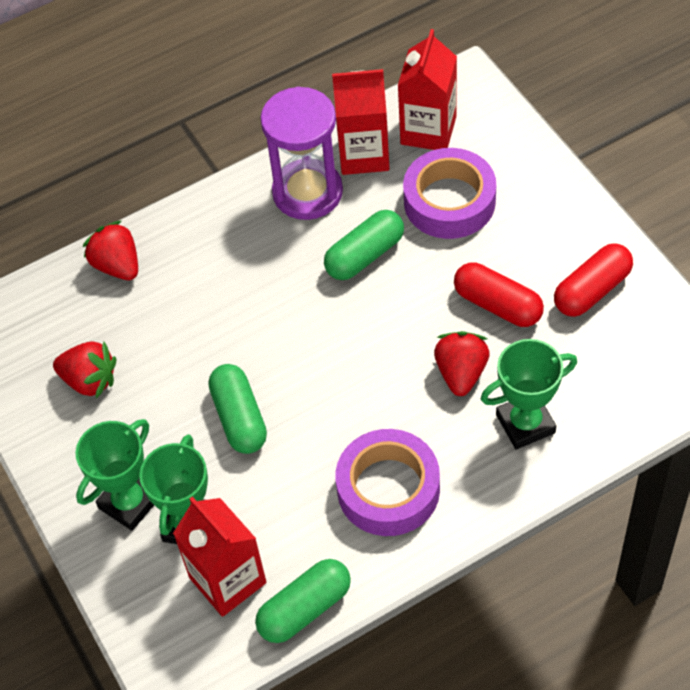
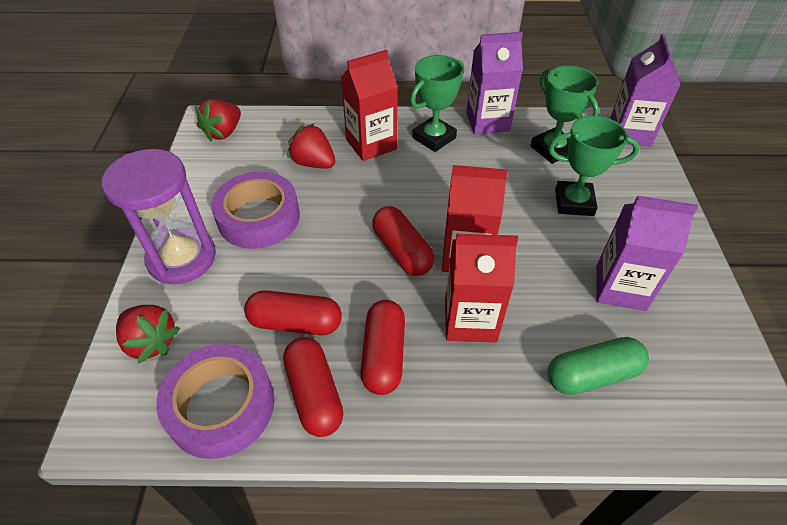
green capsule: [208,364,267,454] [255,559,351,643] [324,210,404,280] = 3 -> [548,337,649,395] = 1
purple carton: none = 0 -> [466,32,523,134] [596,196,698,311] [610,34,681,147] = 3
red capsule: [454,262,544,327] [554,243,633,317] = 2 -> [244,290,342,335] [283,337,344,437] [361,300,405,395] [372,206,435,276] = 4

